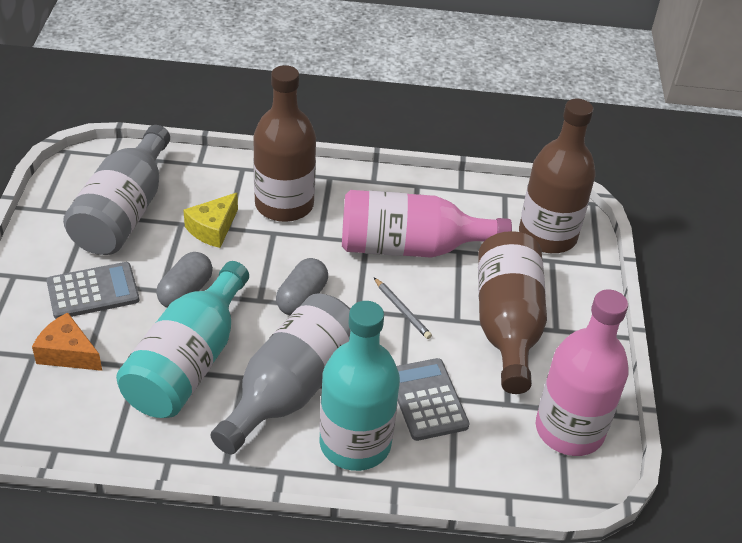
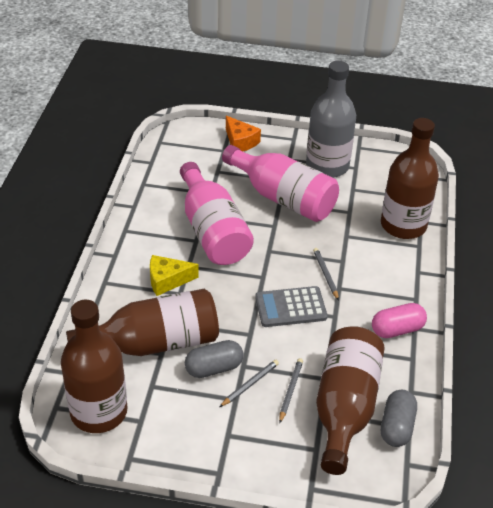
brown bottle: [253,65,316,222] [478,231,547,394] [519,99,596,253] = 3 -> [61,300,128,433] [66,289,219,356] [316,326,385,475] [381,118,439,239] = 4
grey bottle: [63,125,170,255] [210,293,350,454] = 2 -> [306,61,356,178] = 1
grey calculator: [46,262,139,319] [396,358,470,441] = 2 -> [255,286,328,327] = 1
grey pencil: [374,278,432,339] = 1 -> [220,360,279,407] [279,358,303,423] [313,248,339,300] = 3
pink capsule: none = 0 -> [372,303,427,338] = 1
turquoise bottle: [116,261,249,418] [320,301,400,471] = 2 -> none = 0

